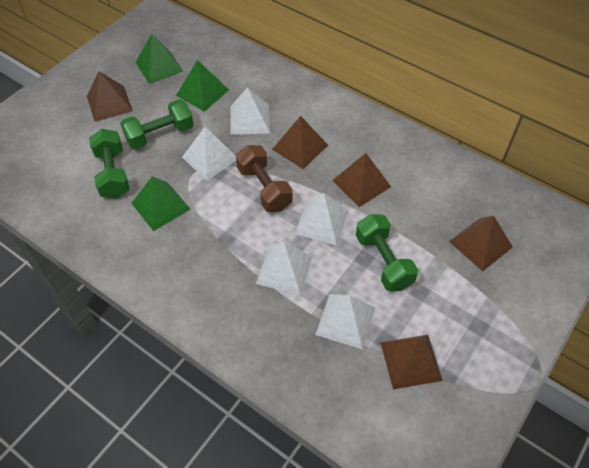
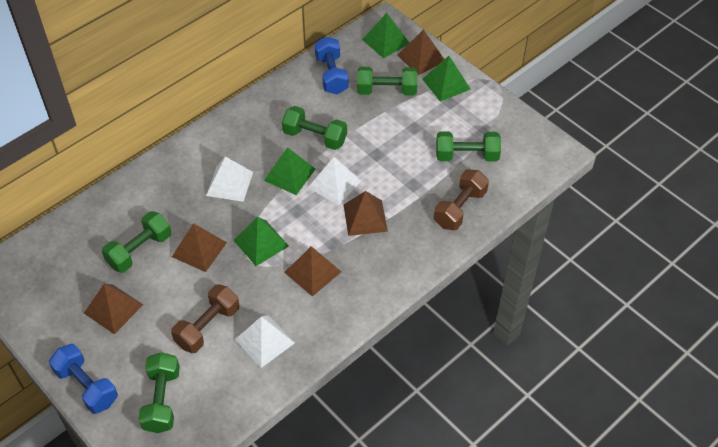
blue dumbbell: none = 0 -> [49,344,118,414] [314,37,349,94] = 2
brown dumbbell: [236,145,293,212] = 1 -> [171,284,239,353] [434,169,489,230] = 2
green dumbbell: [89,129,129,199] [120,99,194,149] [356,214,418,292] = 3 -> [102,211,171,273] [138,352,180,433] [282,106,347,150] [357,67,418,95] [436,131,501,162] = 5
green pyramid: [131,176,191,231] [135,34,183,84] [176,60,229,112] = 3 -> [234,217,289,266] [264,147,316,195] [362,13,409,59] [422,56,470,102] = 4
white pyramid: [182,127,236,180] [231,87,270,135] [256,242,313,295] [294,193,349,245] [315,294,375,350] = 5 -> [206,156,253,202] [235,315,295,368] [308,157,361,205] = 3

